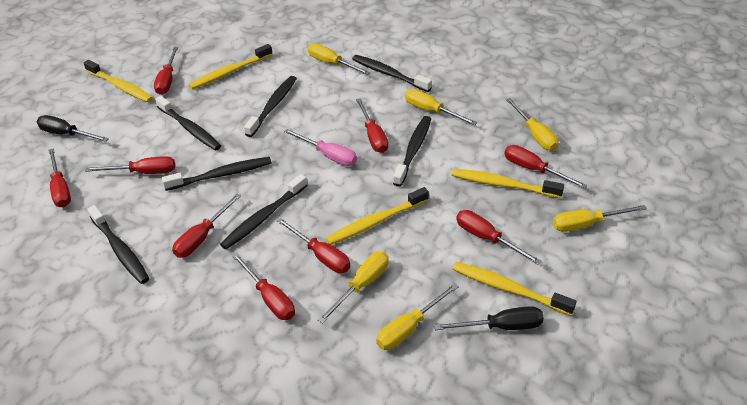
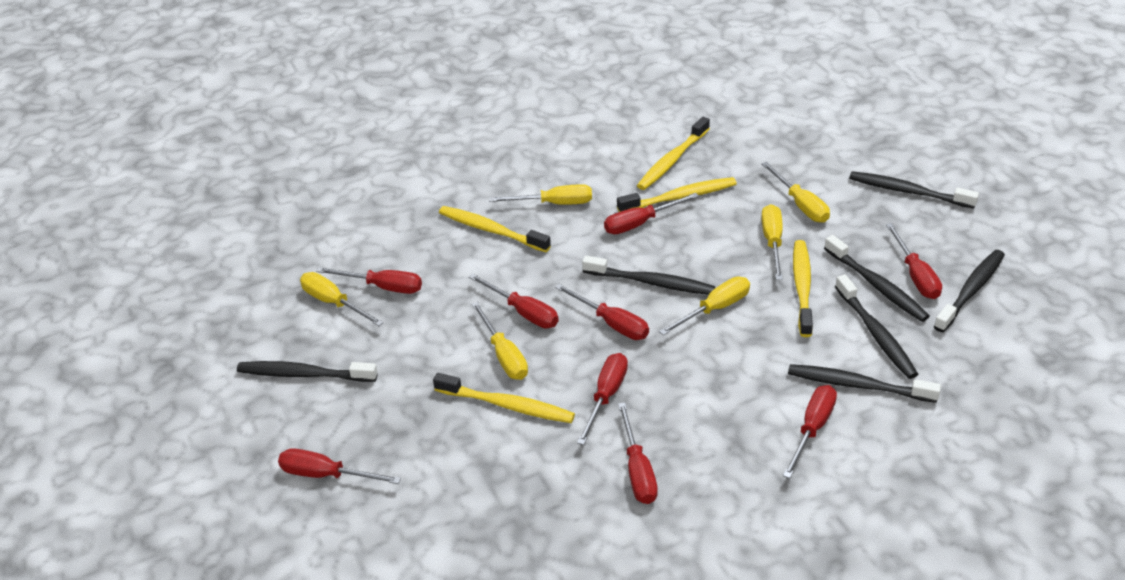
black screwdriver: [37,115,109,142] [434,306,544,330] = 2 -> none = 0
pink screwdriver: [284,129,357,166] = 1 -> none = 0

